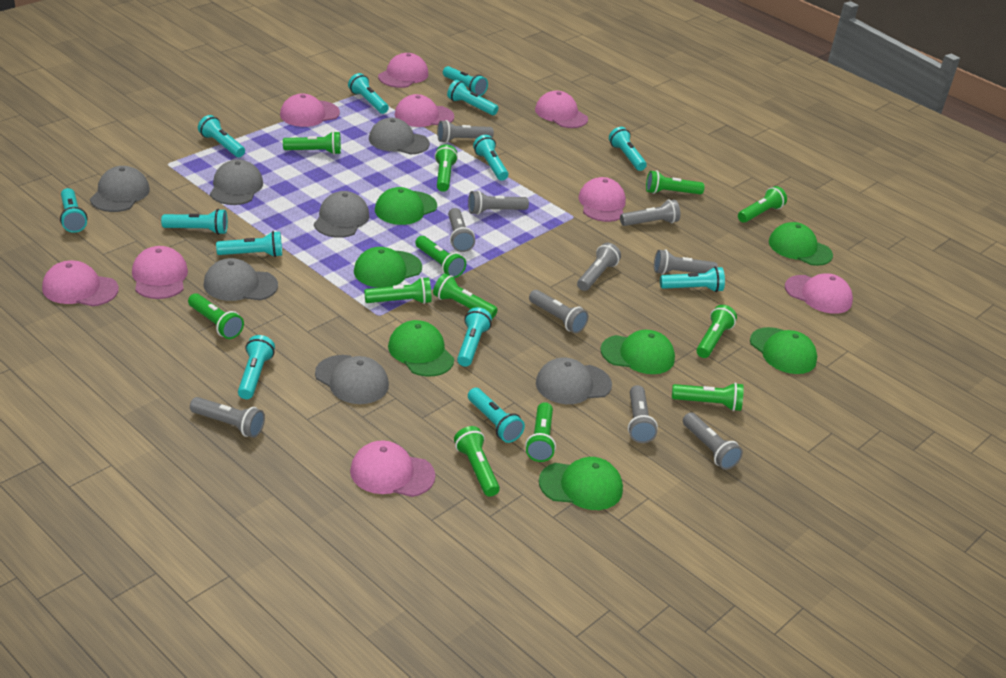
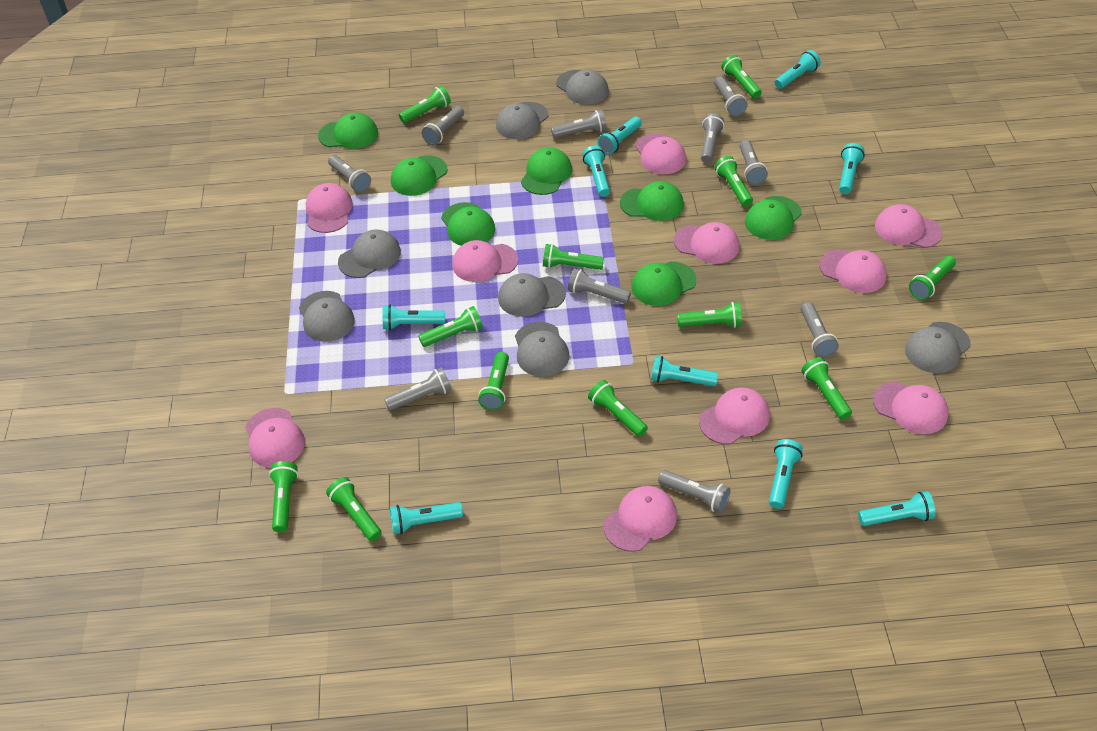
pink cap: [42,260,119,306] [132,246,188,299] [280,93,340,127] [350,441,435,497] [378,53,428,88] [395,94,454,127] [535,91,588,128] [578,177,626,222] [785,273,853,314] = 9 -> [245,408,305,468] [306,183,353,233] [452,240,518,282] [603,486,677,552] [635,133,686,174] [674,222,740,264] [699,388,770,444] [819,249,887,293] [873,382,948,434] [875,204,942,248] = 10
turquoise flashlight: [60,188,87,233] [161,209,228,235] [198,115,245,157] [216,231,282,257] [238,335,275,399] [348,73,389,114] [443,66,488,96] [447,80,498,115] [457,307,492,367] [468,388,525,443] [473,135,508,181] [609,127,647,171] [660,267,725,292] = 13 -> [383,305,445,330] [390,502,463,534] [583,146,610,197] [598,117,642,154] [651,356,718,386] [769,439,803,509] [775,50,821,89] [839,143,865,194] [858,491,936,526] = 9

